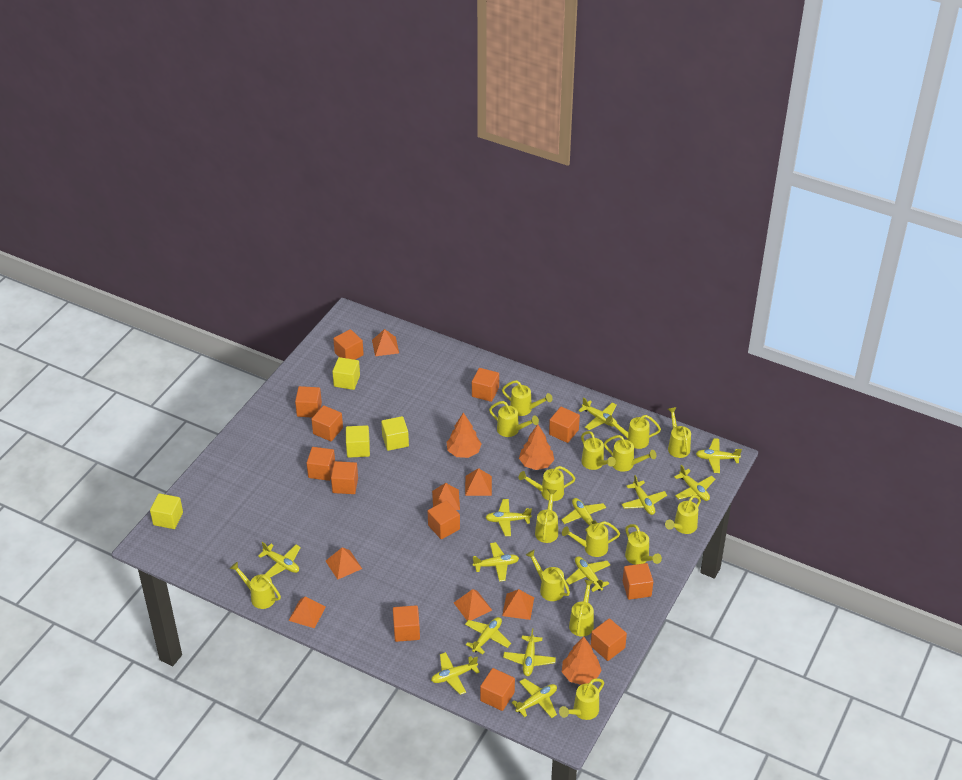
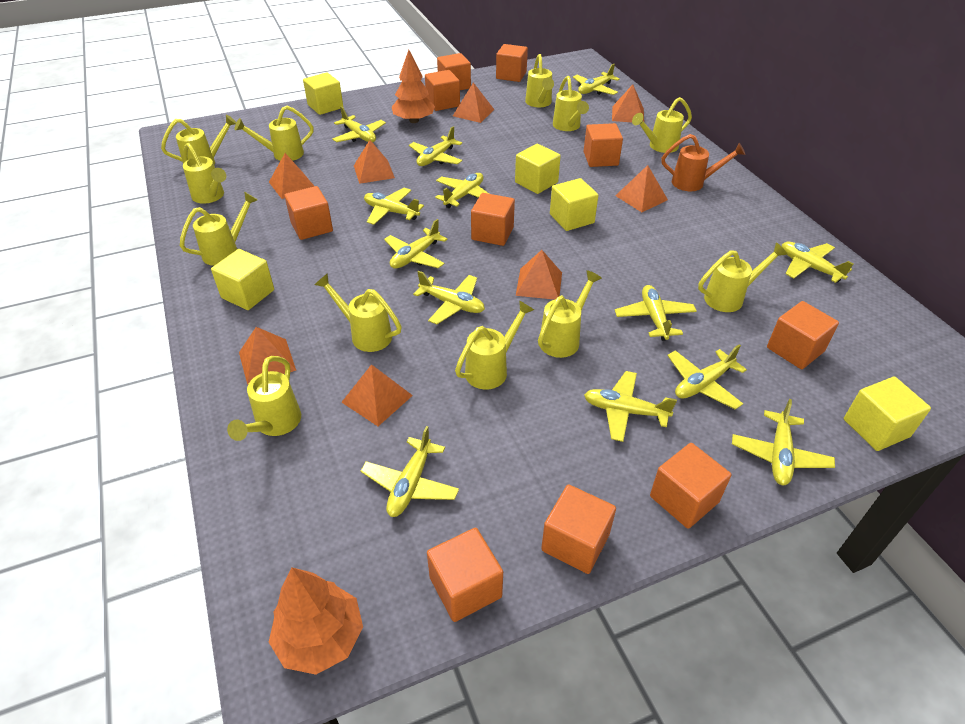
orange cube: [295,386,322,417] [307,447,335,481] [311,405,343,441] [331,461,358,494] [333,329,364,360] [393,605,420,642] [428,500,460,539] [472,368,499,402] [480,668,515,711] [549,407,580,443] [591,618,627,661] [623,563,653,600] = 12 -> [285,186,333,240] [425,70,460,111] [427,528,503,622] [437,53,471,90] [471,193,515,246] [496,44,528,82] [541,484,616,574] [584,123,623,167] [650,443,731,529] [767,301,839,369] = 10
orange pyramid: [288,597,326,628] [326,547,362,580] [372,329,399,356] [432,483,460,510] [454,589,492,621] [465,468,492,496] [502,589,534,620] = 7 -> [239,327,296,385] [269,153,314,199] [341,364,413,426] [354,140,395,184] [453,82,494,123] [516,250,562,300] [612,85,644,122] [615,165,668,212] = 8
orange tree: [447,412,481,458] [519,424,554,470] [562,636,602,685] = 3 -> [269,567,363,675] [392,50,435,123] = 2
orange watering can: none = 0 -> [661,134,746,191] = 1
yellow cube: [150,493,183,529] [332,357,360,390] [346,425,370,458] [381,416,409,451] = 4 -> [211,249,274,310] [303,72,343,115] [515,144,561,194] [550,178,598,231] [844,376,931,451] = 5
yellow watering can: [230,562,281,609] [489,401,539,437] [502,380,552,416] [519,466,576,501] [526,550,570,601] [535,489,558,543] [559,678,604,720] [562,521,620,557] [569,579,594,637] [581,431,616,470] [604,435,656,472] [606,415,661,449] [625,524,662,565] [665,495,701,534] [668,407,691,458] = 15 -> [161,115,236,165] [180,192,258,266] [183,143,226,204] [227,356,301,441] [235,106,314,161] [315,273,402,352] [455,300,534,389] [525,54,554,107] [538,270,602,358] [553,76,589,131] [632,97,692,153] [698,243,788,312] = 12

